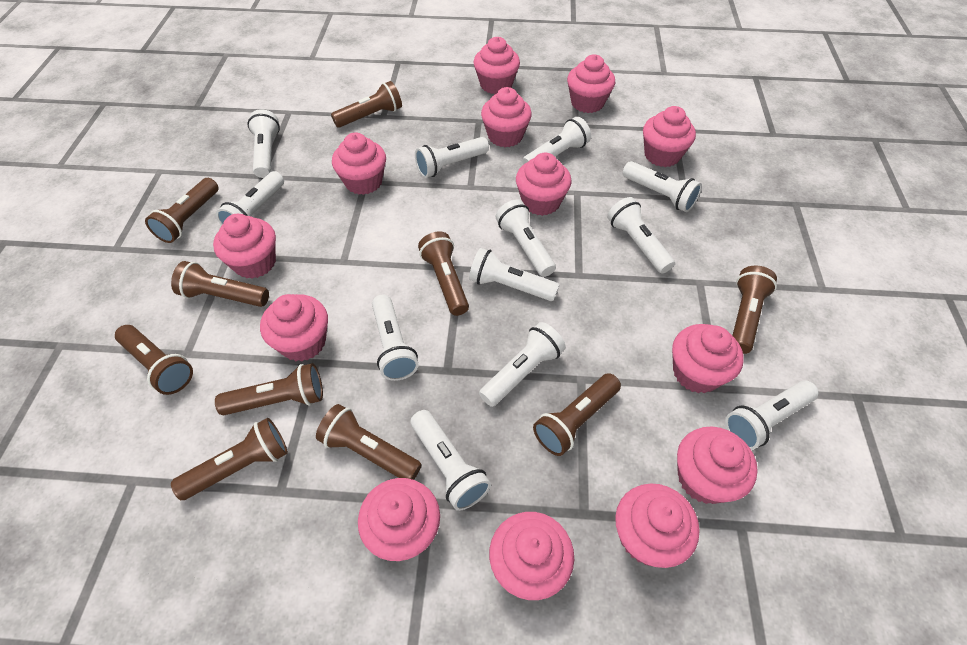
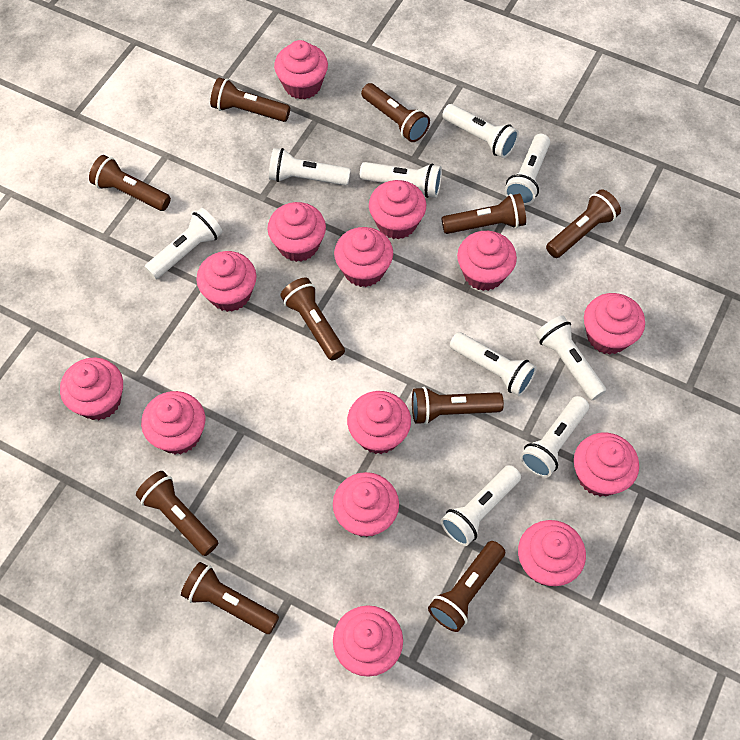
pink cupcake: [213,214,276,279] [260,294,328,362] [332,132,386,195] [358,478,440,561] [474,37,520,94] [481,87,532,147] [489,512,574,600] [516,153,571,216] [567,54,615,113] [615,483,700,568] [643,106,696,167] [672,324,744,393] [677,426,758,504] = 13 -> [60,357,123,420] [141,391,205,454] [196,251,257,312] [267,202,326,262] [274,40,328,100] [333,472,399,537] [333,605,403,677] [334,227,393,287] [347,391,411,454] [369,180,426,240] [457,231,517,291] [518,520,586,586] [574,433,639,497] [584,293,645,355] = 14
white flashlight: [216,171,284,225] [247,109,280,178] [372,295,418,381] [411,410,491,511] [415,137,489,178] [469,248,559,301] [479,322,566,407] [496,200,556,277] [522,117,591,165] [607,197,675,274] [622,161,702,212] [725,380,819,450] = 12 -> [145,208,223,279] [269,148,351,186] [360,162,442,198] [441,465,521,546] [442,104,519,158] [450,332,537,396] [504,134,550,205] [520,396,589,478] [536,315,606,400] = 9

